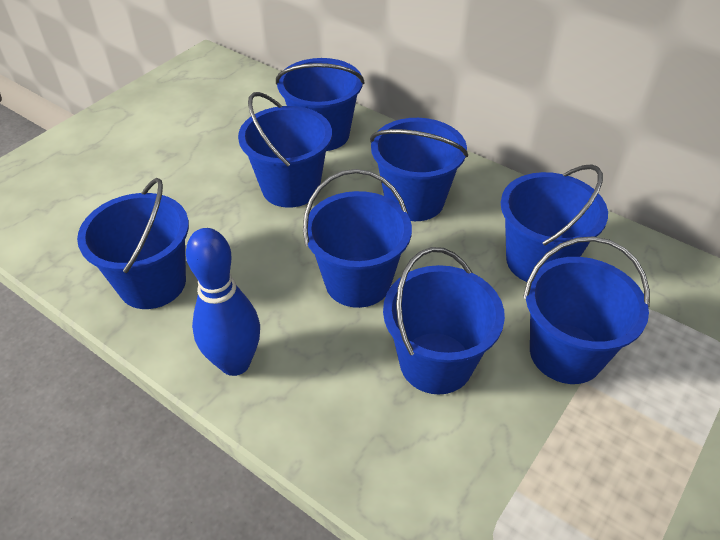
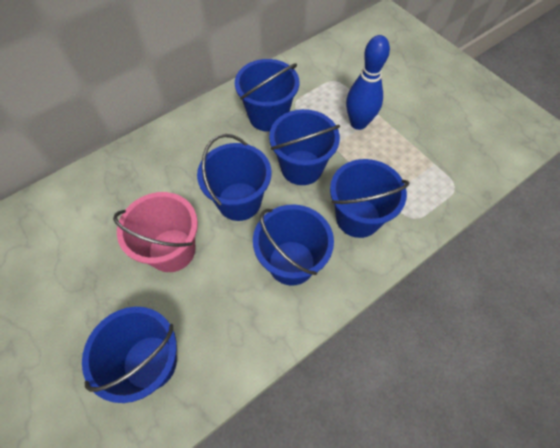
blue bucket: [77,178,189,309] [238,92,332,208] [276,58,365,151] [303,169,412,308] [370,118,468,221] [383,247,505,394] [501,164,608,282] [523,236,650,384] = 8 -> [82,307,177,403] [197,134,272,221] [235,59,299,132] [253,204,334,286] [269,109,340,185] [330,159,409,238] = 6
pink bucket: none = 0 -> [113,192,198,272] = 1

